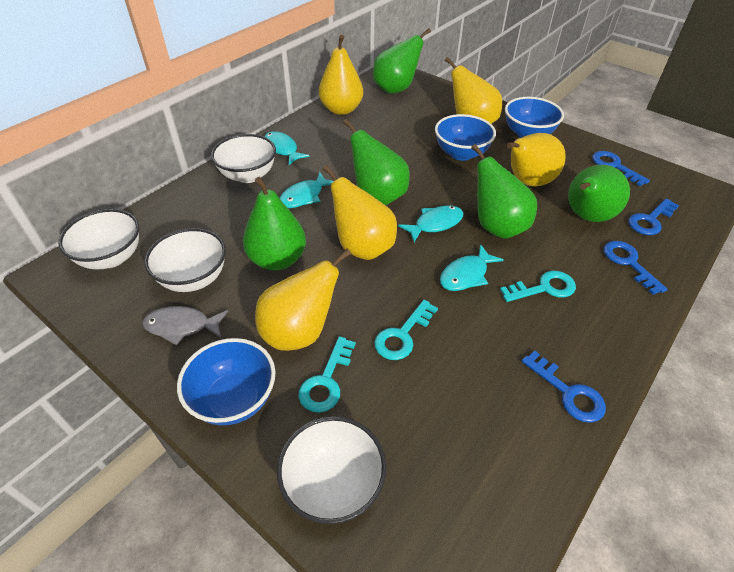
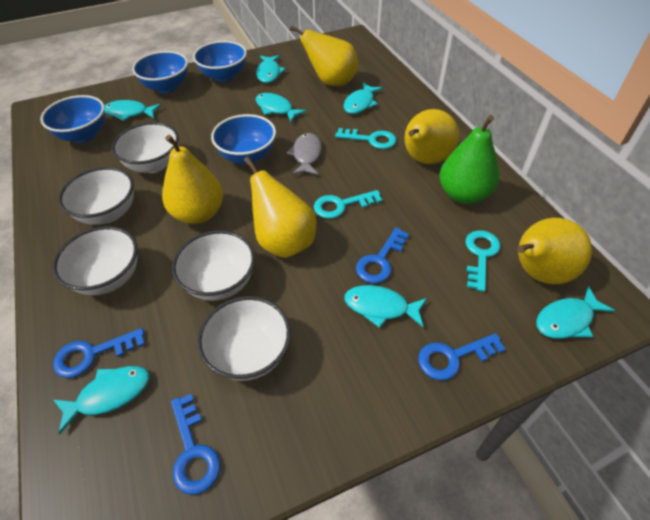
blue bowl: [177,338,276,425] [435,114,496,161] [505,97,564,138] = 3 -> [40,95,105,143] [132,51,188,93] [193,41,247,82] [211,114,276,165] = 4
green pear: [243,177,306,271] [343,119,410,205] [373,28,431,93] [471,144,537,239] [568,165,630,222] = 5 -> [440,115,500,204] = 1
turquoise fish: [264,131,310,165] [280,172,334,208] [398,206,463,242] [440,244,504,291] = 4 -> [53,366,150,434] [105,100,161,121] [256,55,286,83] [256,93,307,122] [343,82,383,114] [344,285,427,328] [536,286,615,339] = 7
white bowl: [58,209,139,269] [144,228,226,292] [211,134,276,183] [277,416,387,524] = 4 -> [53,226,138,295] [58,167,134,225] [112,122,179,173] [172,230,255,301] [197,296,291,381] = 5

